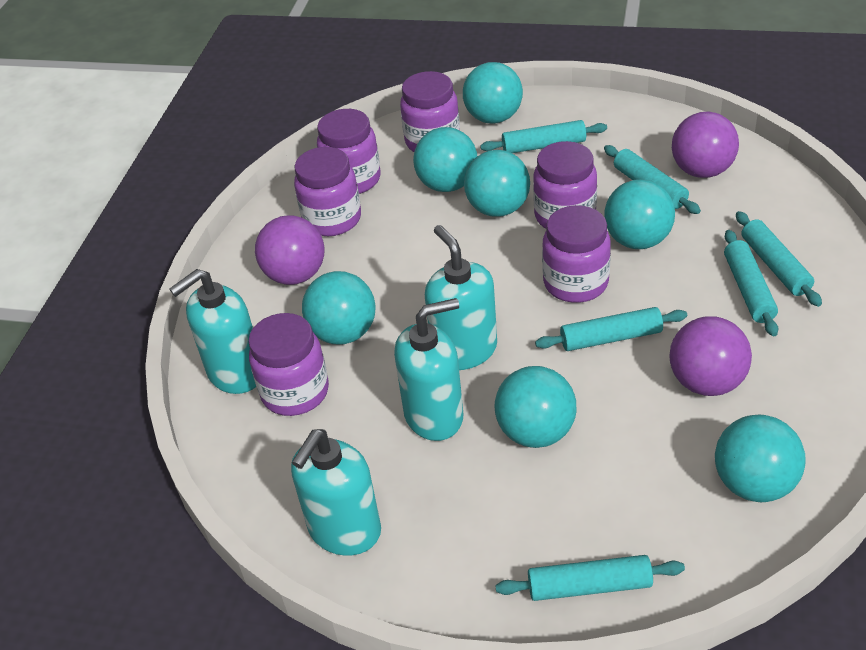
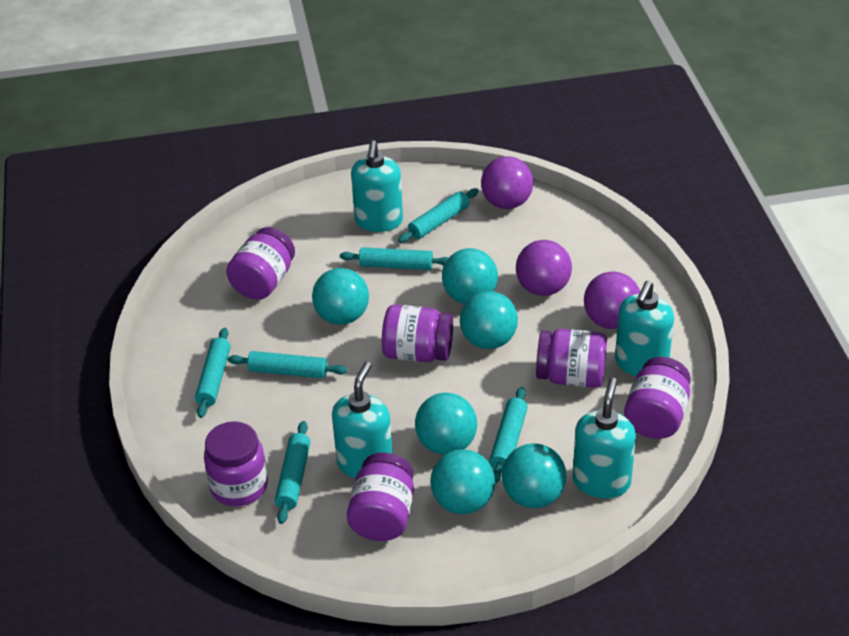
turquoise ball: [302,271,376,344] [413,127,477,192] [463,62,523,124] [464,150,530,217] [495,366,577,448] [604,179,675,249] [715,415,805,502] = 7 -> [312,268,369,325] [415,392,477,455] [430,449,495,514] [442,248,498,304] [460,291,518,349] [502,443,566,508] = 6

